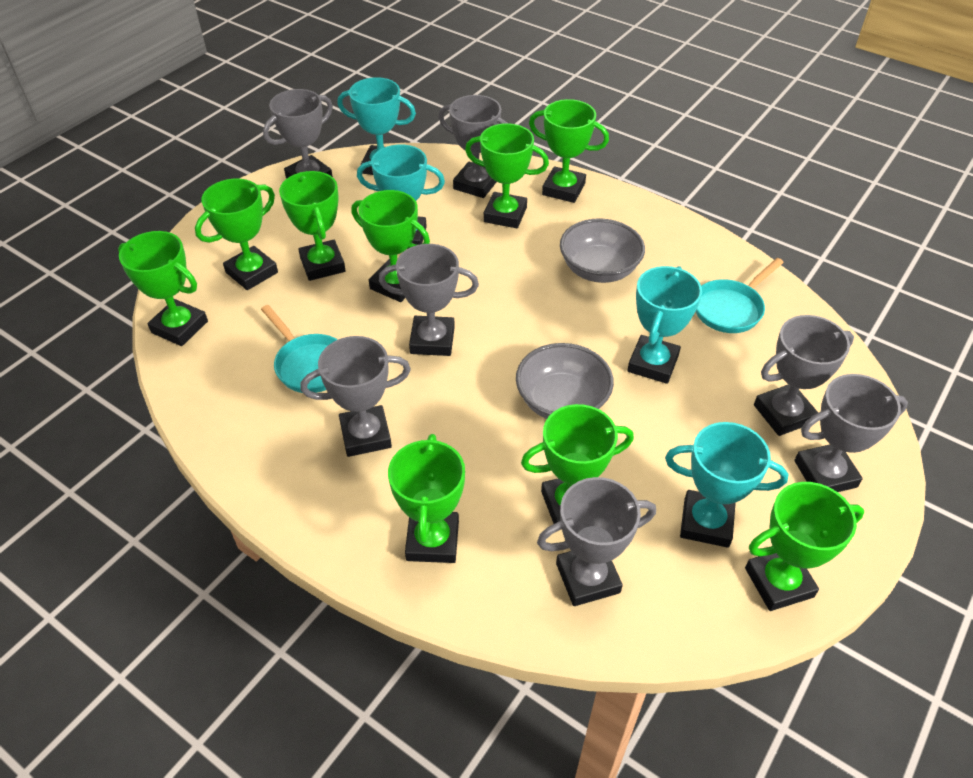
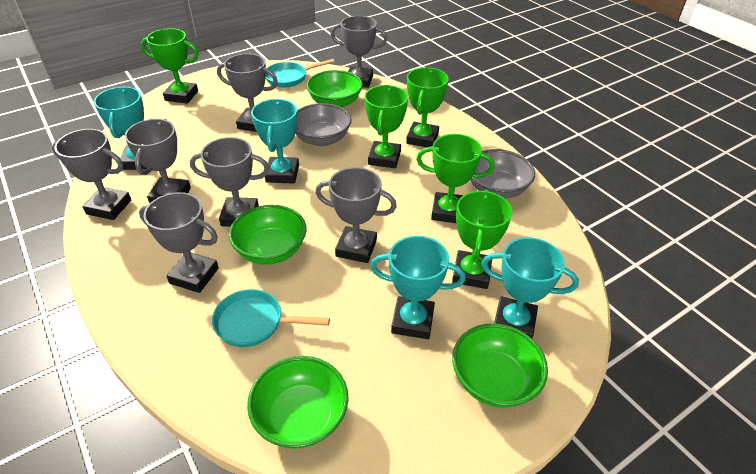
green bowl: none = 0 -> [229,205,307,265] [247,356,349,449] [306,70,363,107] [452,323,548,408] = 4
green trophy: [118,231,208,346] [195,179,278,290] [279,171,346,281] [351,190,430,302] [388,434,465,563] [465,123,549,228] [521,404,634,524] [529,99,609,203] [745,482,864,611] = 9 -> [141,28,199,104] [364,85,408,168] [406,67,449,147] [416,134,495,223] [452,190,513,289] = 5

